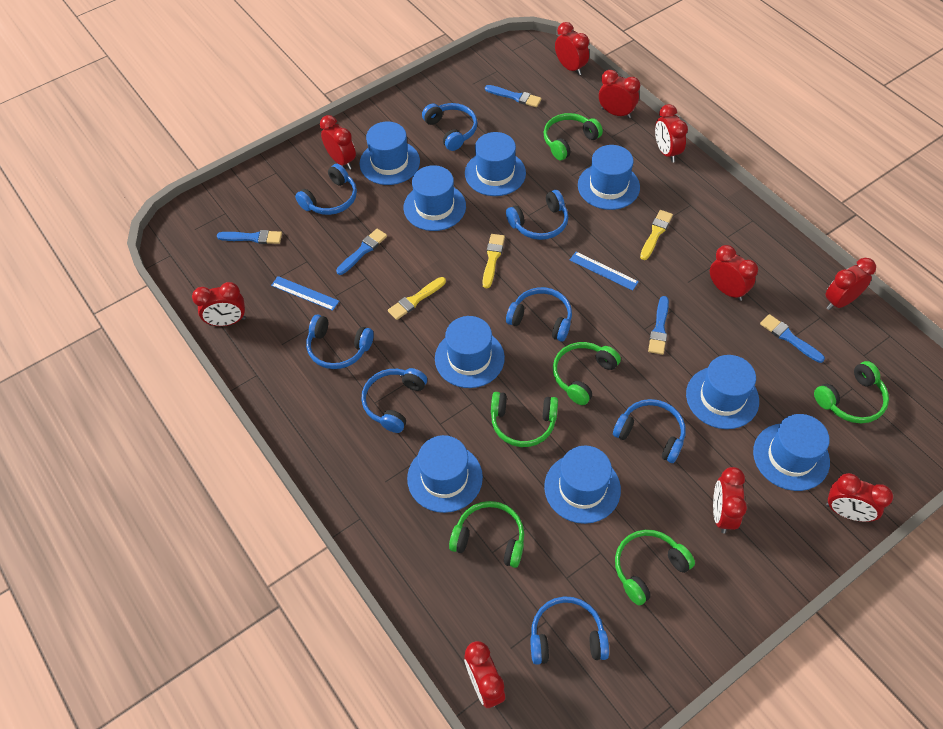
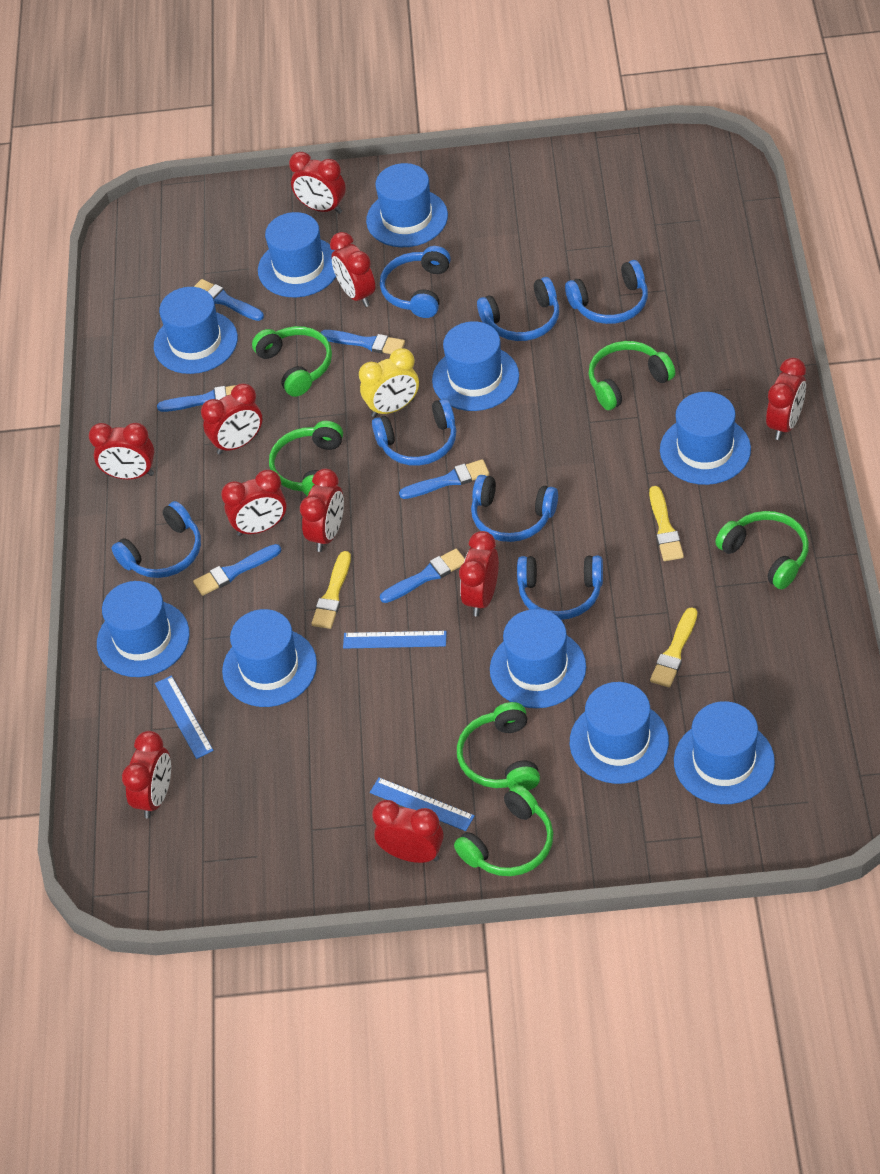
blue brush: [217,230,282,244] [336,229,387,275] [485,85,542,107] [648,296,669,355] [760,314,825,363] = 5 -> [157,385,236,412] [193,544,281,596] [194,279,264,321] [320,330,405,354] [380,549,465,603] [399,459,489,499] = 6
blue hat: [359,122,420,185] [404,165,466,231] [407,435,483,513] [435,316,505,388] [465,132,526,196] [544,446,621,524] [578,145,640,210] [686,355,759,429] [753,414,830,491] = 9 -> [97,581,190,677] [154,287,238,374] [222,609,317,707] [258,212,336,297] [366,163,448,247] [432,321,519,411] [490,609,586,708] [570,682,669,784] [660,392,751,485] [674,701,775,804] = 10
blue headphones: [295,164,357,215] [306,315,374,369] [361,368,427,433] [422,103,477,151] [506,190,568,240] [506,287,572,342] [530,596,609,665] [613,399,685,463] = 8 -> [112,501,201,578] [372,398,456,466] [380,246,451,318] [471,475,558,542] [477,277,559,341] [517,556,603,620] [565,260,648,324] = 7
blue ruler: [271,276,339,311] [570,252,639,291] = 2 -> [155,675,214,759] [343,631,447,649] [370,778,475,831] = 3
yellow clock: none = 0 -> [359,348,419,418] = 1

